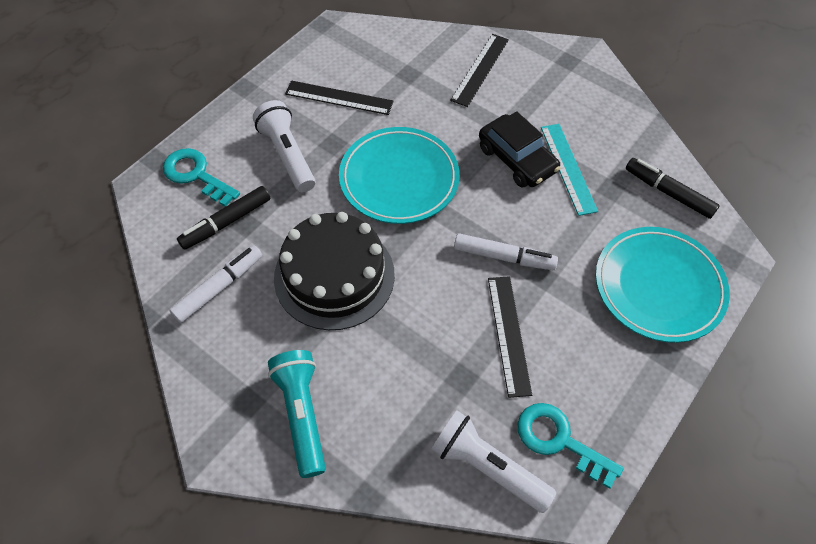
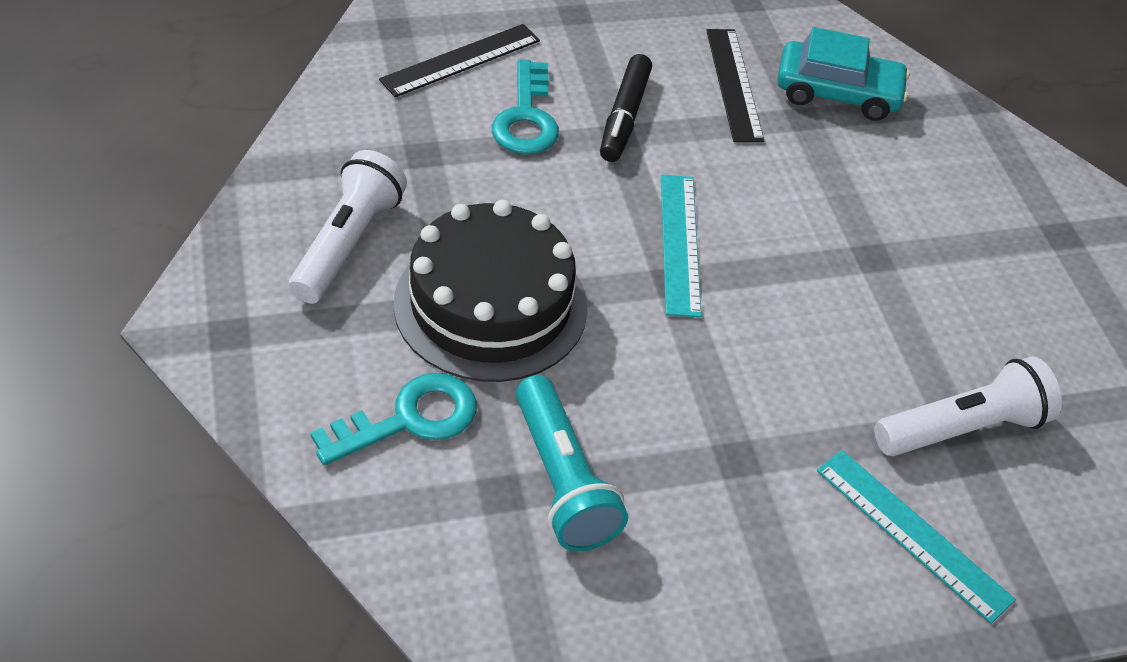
black car: [479,111,560,188] = 1 -> none = 0
black marker: [177,186,270,250] [626,158,720,219] = 2 -> [600,54,652,162] = 1
black ruler: [285,81,394,115] [450,34,509,107] [488,276,532,398] = 3 -> [379,24,540,97] [706,29,764,142] = 2
turquoise car: none = 0 -> [777,27,910,121] = 1
turquoise plate: [339,127,460,224] [595,227,730,343] = 2 -> none = 0
turquoise ruler: [541,124,598,216] = 1 -> [661,175,701,317] [817,450,1016,624] = 2
white marker: [169,245,262,323] [454,233,558,270] = 2 -> none = 0

